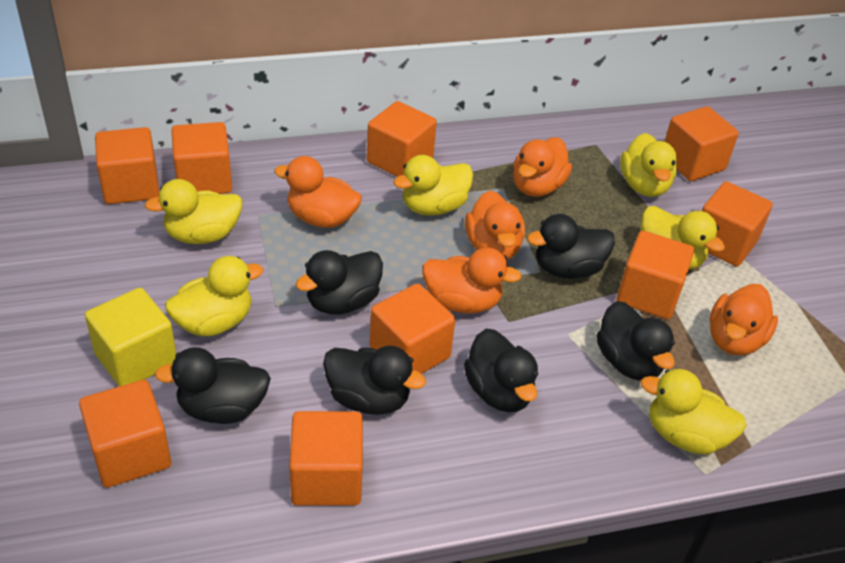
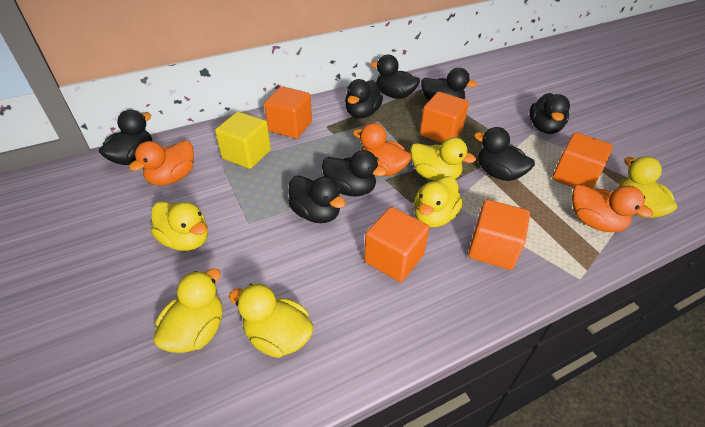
black duck: [155,347,271,424] [295,250,383,314] [323,346,426,415] [464,329,538,412] [527,214,615,279] [596,301,675,381] = 6 -> [99,110,152,165] [288,175,346,223] [322,150,387,197] [345,79,383,118] [370,55,420,99] [421,68,477,101] [474,127,535,181] [530,93,570,134] = 8
orange cube: [79,380,171,488] [95,127,159,204] [171,122,232,194] [289,411,363,506] [367,101,437,177] [369,283,455,374] [617,231,695,319] [664,106,739,181] [702,181,773,267] = 9 -> [264,86,312,139] [364,207,429,282] [420,92,469,143] [468,199,530,270] [552,132,613,189] = 5
orange duck: [274,156,362,228] [422,247,522,314] [465,190,525,260] [513,138,572,197] [710,284,778,355] = 5 -> [129,140,194,186] [353,123,412,176] [572,184,653,232] = 3

